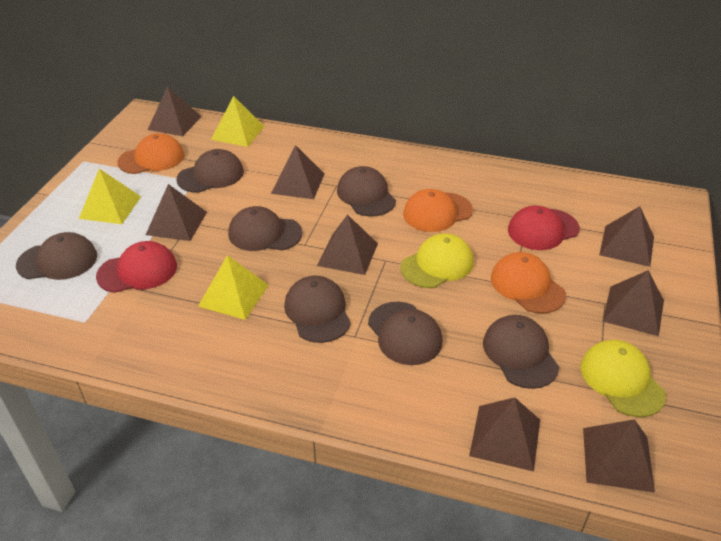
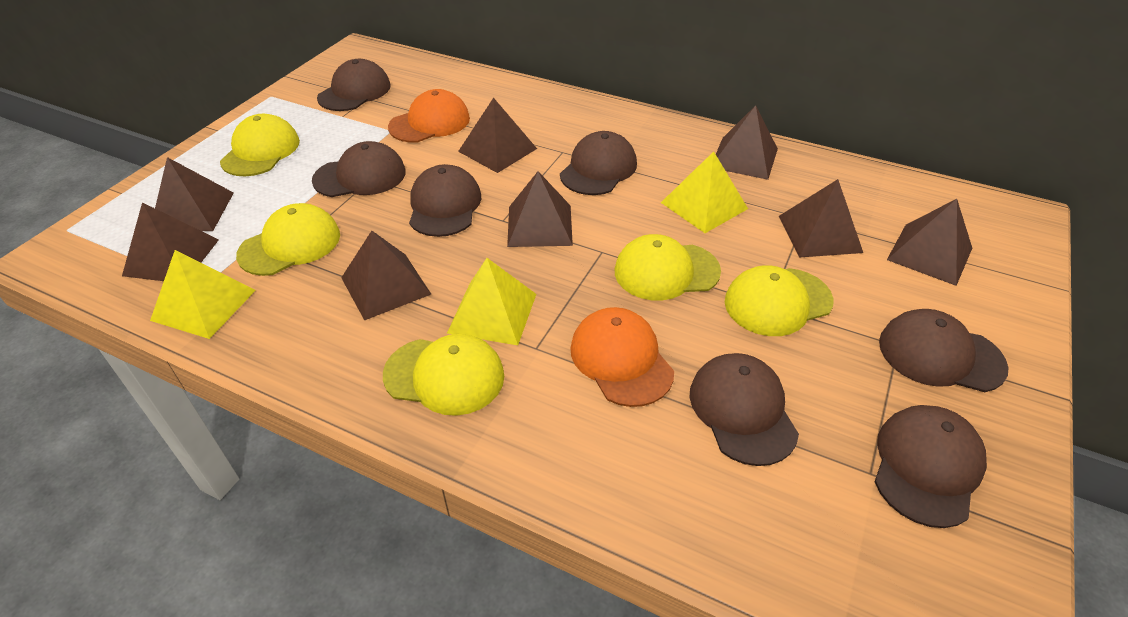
orange cap: [117,133,184,174] [403,189,473,232] [491,252,566,314] = 3 -> [388,89,470,143] [570,307,674,407] = 2
red cap: [96,241,177,293] [508,206,580,250] = 2 -> none = 0
yellow cap: [401,233,474,288] [580,340,666,417] = 2 -> [220,114,300,176] [236,203,340,276] [383,334,504,416] [615,234,721,300] [725,265,834,336] = 5

